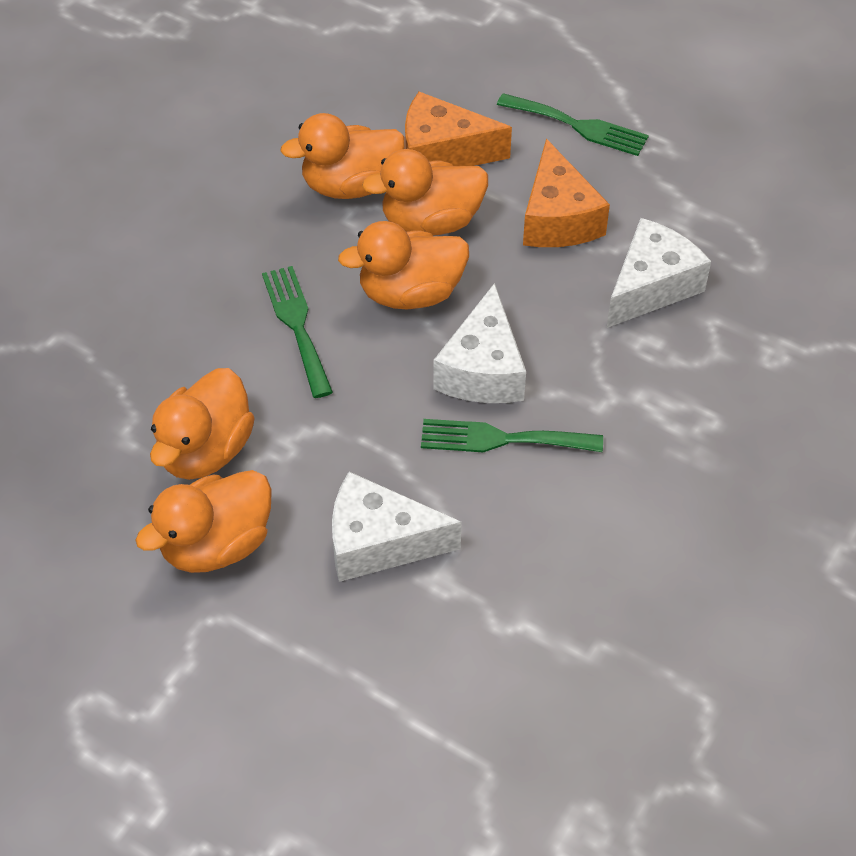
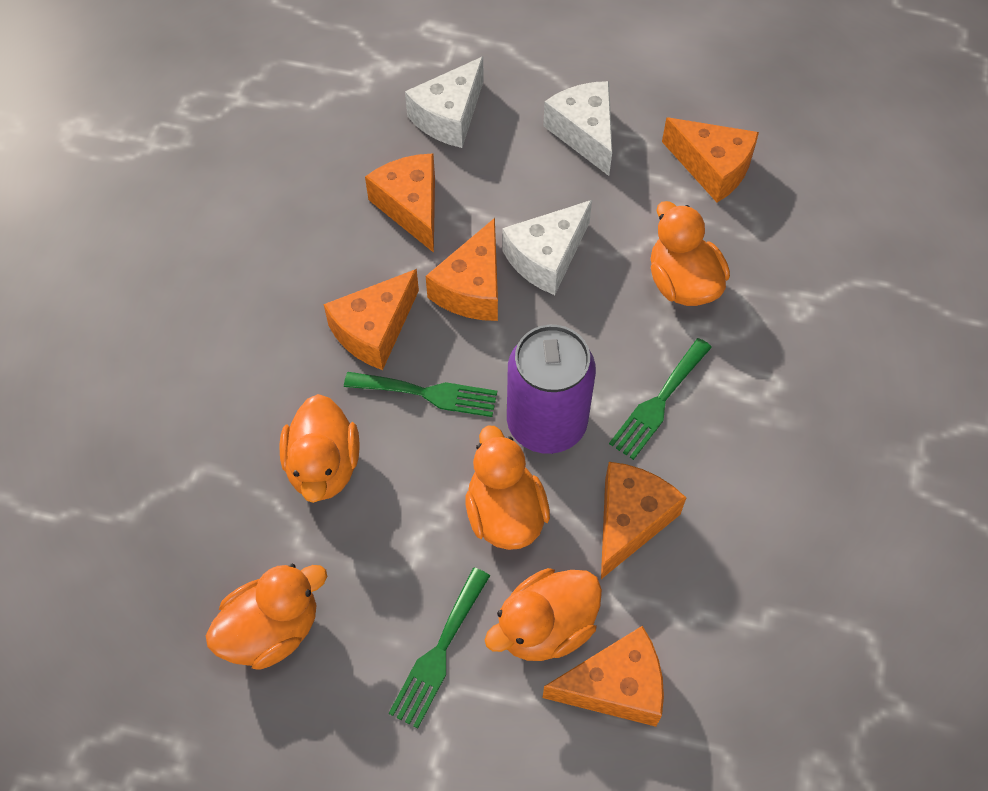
orange cheese: [405,92,512,166] [523,139,610,247] = 2 -> [324,269,419,370] [365,154,435,253] [426,218,498,321] [543,626,664,727] [601,462,686,579] [662,117,759,203] = 6
purple can: none = 0 -> [507,325,596,454] = 1

